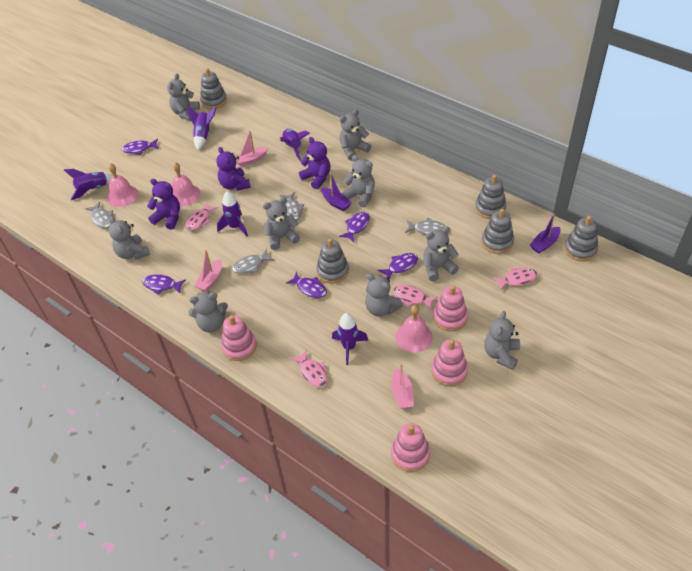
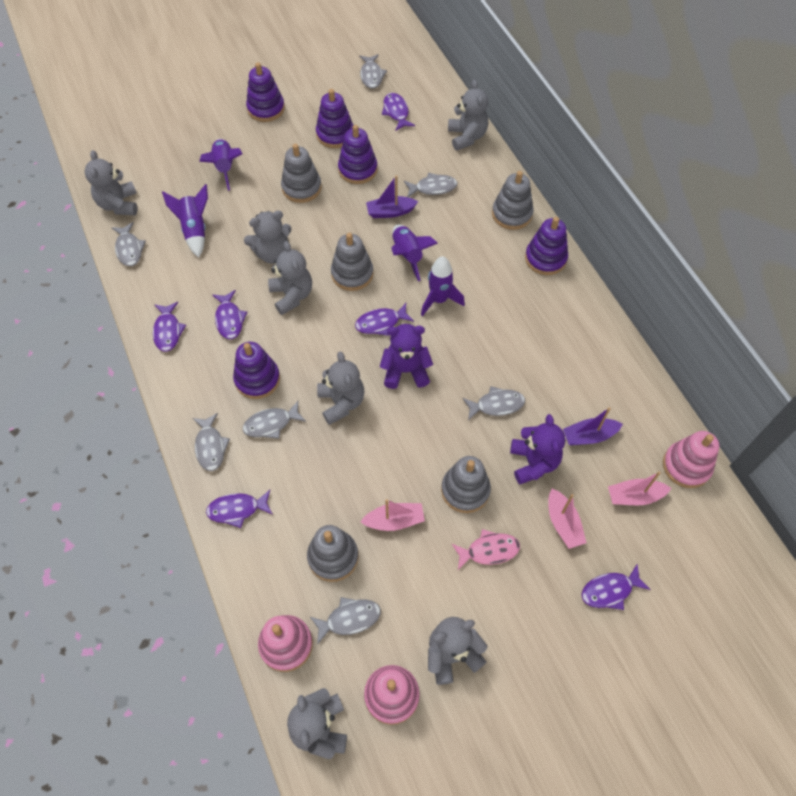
grey fish: [85,202,113,228] [232,249,274,274] [279,192,304,220] [405,218,446,235] = 4 -> [112,222,146,266] [192,413,230,471] [243,401,306,439] [310,597,381,645] [359,54,387,89] [404,173,457,197] [462,386,525,420] = 7
grey teddy bear: [109,216,150,260] [167,73,200,121] [188,291,228,332] [263,197,300,250] [340,109,371,161] [342,155,375,207] [365,273,403,316] [423,227,459,281] [484,311,520,370] = 9 -> [84,150,137,215] [244,211,291,264] [268,241,312,315] [287,688,347,759] [317,351,365,425] [428,617,487,685] [448,80,488,151] = 7
pink bell: [107,163,138,207] [172,162,200,206] [395,305,433,353] = 3 -> none = 0
pink fish: [185,202,218,231] [291,349,327,387] [393,285,438,310] [493,268,537,291] = 4 -> [452,529,520,570] = 1
pink stacking toy: [221,315,257,361] [391,423,430,472] [431,340,468,386] [433,285,468,332] = 4 -> [258,615,313,672] [364,665,420,725] [663,431,719,488] = 3
purple fish: [122,139,159,155] [142,274,186,295] [286,271,327,298] [339,212,370,242] [378,253,418,279] = 5 -> [153,302,186,352] [206,490,273,528] [212,290,247,339] [355,303,414,336] [382,93,415,130] [581,564,651,610] = 6
purple rocket: [64,169,113,200] [188,106,217,150] [217,191,248,236] [280,129,310,161] [332,313,369,365] = 5 -> [162,184,208,258] [199,139,243,191] [391,224,438,281] [421,256,465,317] = 4
purple stacking toy: none = 0 -> [233,342,280,399] [246,62,285,122] [316,89,353,148] [338,125,377,184] [525,217,568,275] = 5
purple teddy bear: [147,179,180,230] [216,147,251,191] [299,137,330,189] = 3 -> [380,324,433,389] [510,414,565,485] = 2

